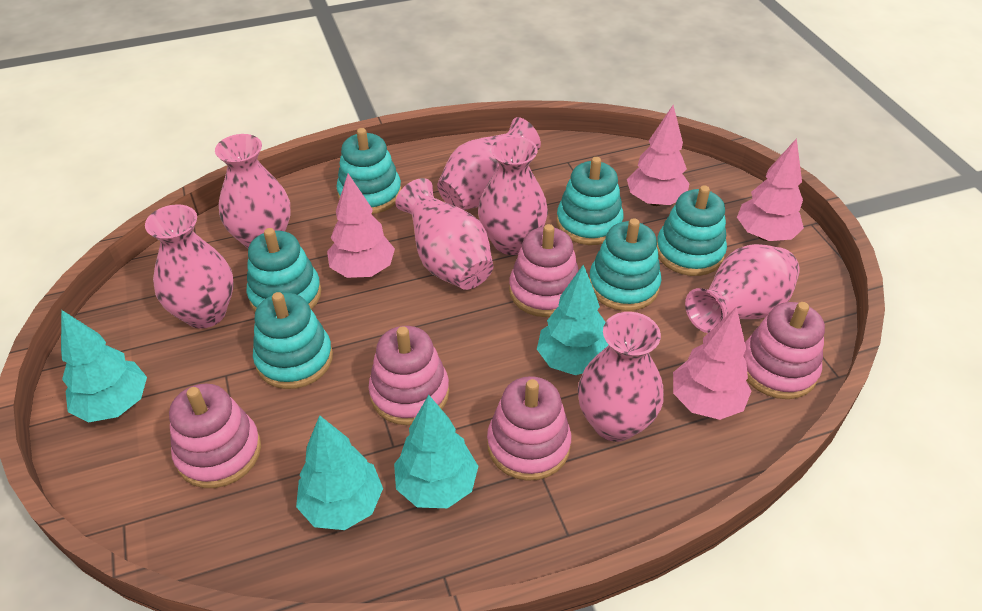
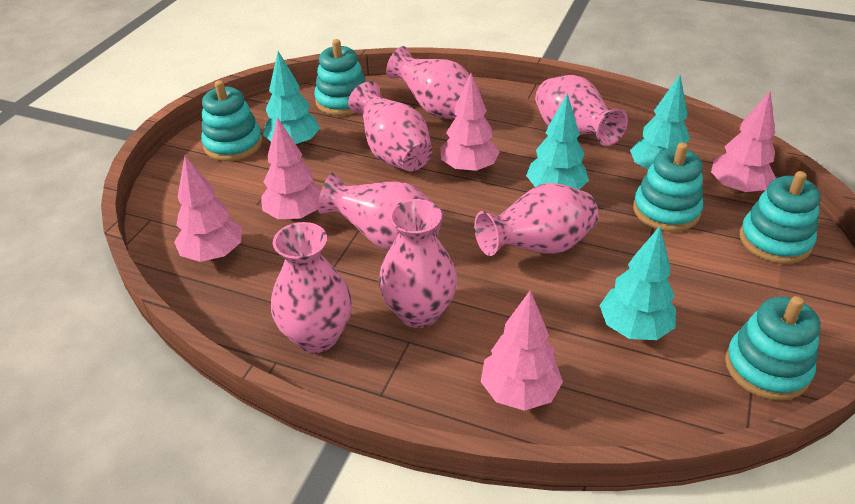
pink stacking toy: [169,384,261,488] [368,326,449,425] [487,376,571,481] [509,224,579,317] [743,302,825,399] = 5 -> none = 0
pink tree: [327,174,395,278] [627,105,689,206] [673,307,752,420] [737,138,804,241] = 4 -> [174,156,242,262] [261,117,321,221] [441,73,499,173] [481,291,563,411] [711,91,776,194] = 5
turquoise stacking toy: [246,228,322,312] [253,292,333,389] [336,128,401,214] [556,157,623,245] [589,218,661,311] [657,185,727,276] = 6 -> [201,80,262,161] [314,39,365,116] [633,142,703,232] [725,296,820,401] [740,171,821,264] = 5

